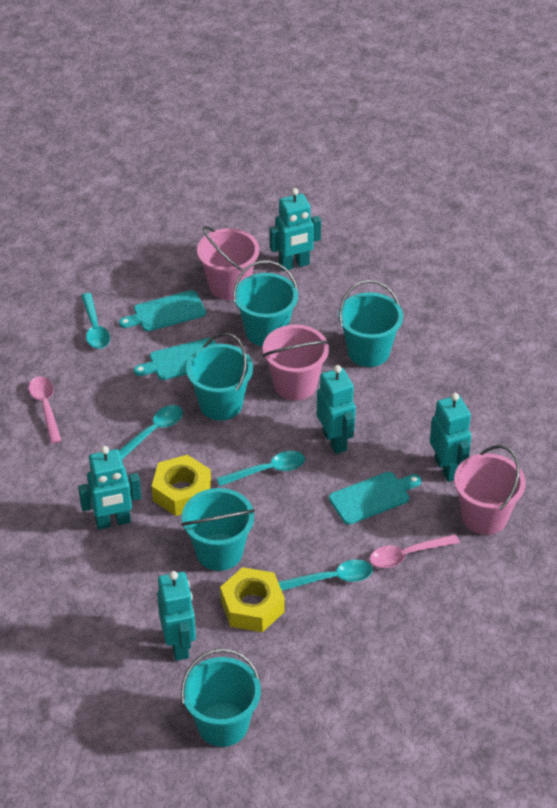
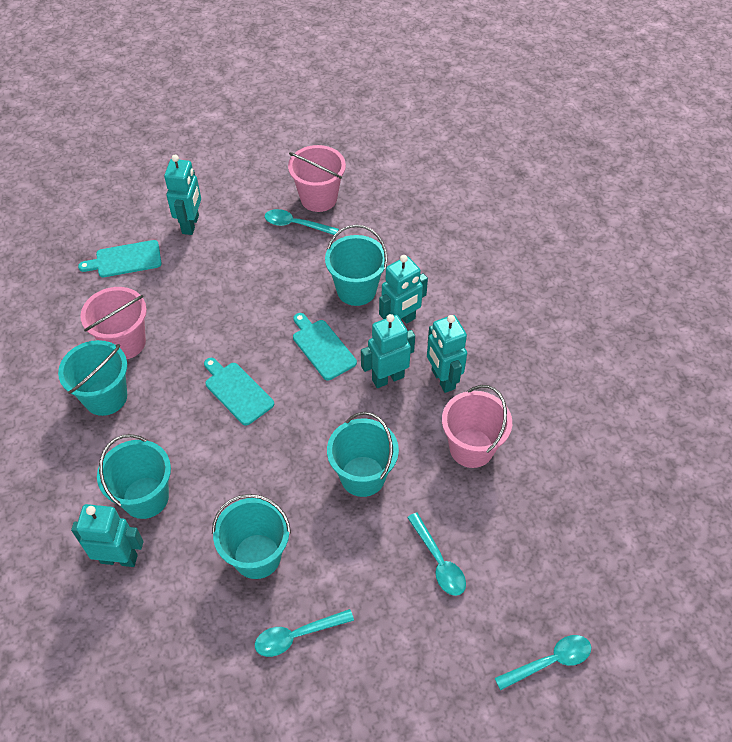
pink spoon: [29,376,62,444] [370,534,460,568] = 2 -> none = 0
yellow nut: [152,455,211,516] [220,567,285,632] = 2 -> none = 0

